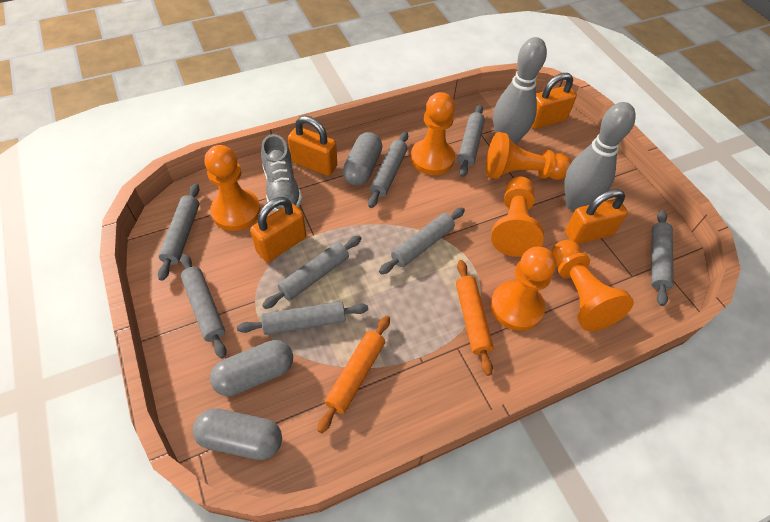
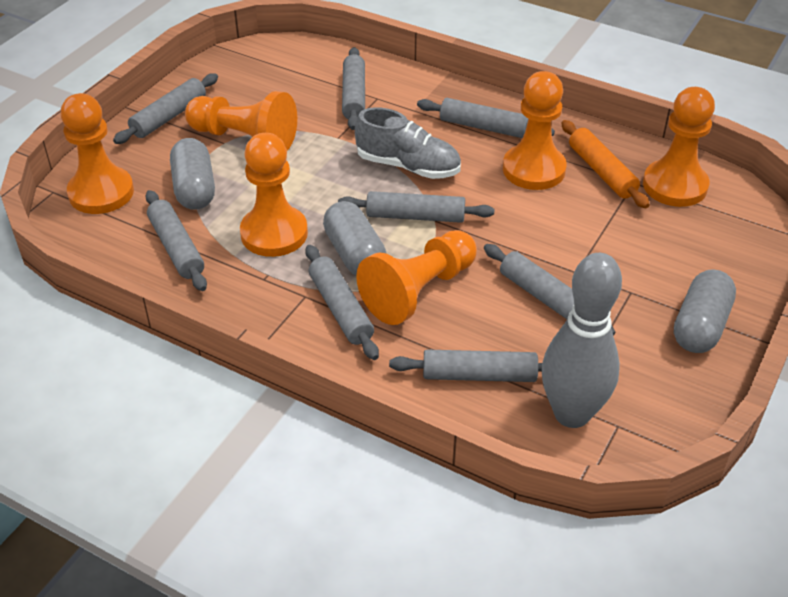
grey bowling pin: [493,37,547,144] [564,102,636,211] = 2 -> [542,253,622,428] = 1
orange padlock: [250,197,306,262] [288,116,337,176] [532,73,577,129] [565,189,628,244] = 4 -> none = 0
orange rolling pin: [317,316,390,433] [456,260,494,376] = 2 -> [561,120,650,208] = 1

